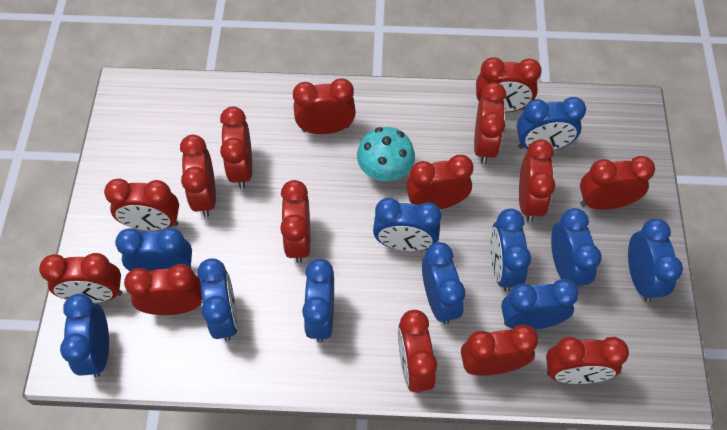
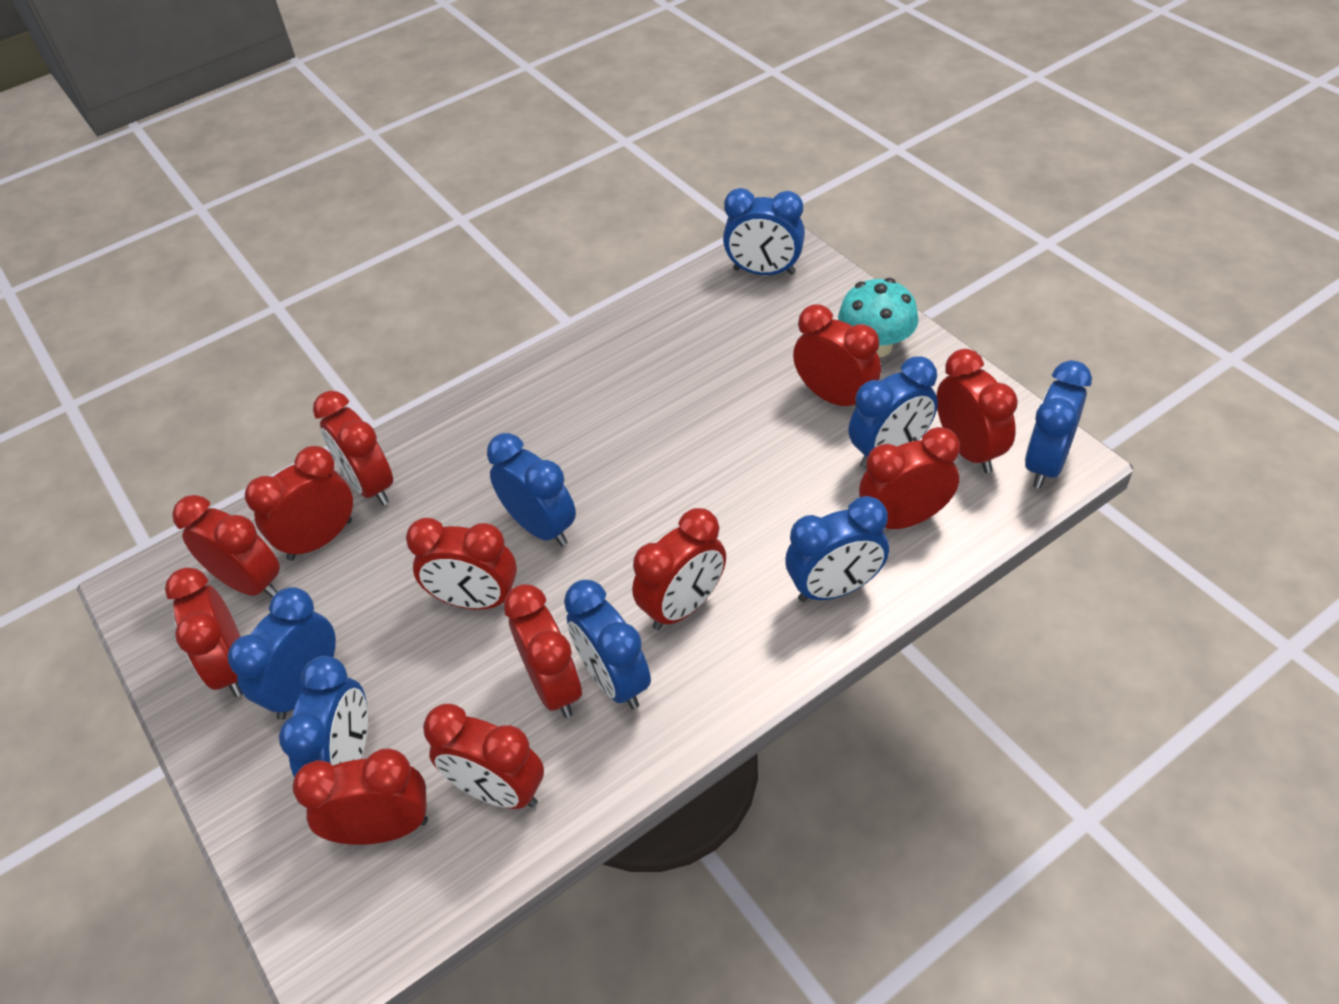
blue clock: [60,294,109,378] [115,227,192,271] [197,258,238,341] [302,259,334,342] [373,198,441,251] [422,242,465,325] [490,209,531,292] [501,279,579,330] [517,97,586,150] [551,208,602,287] [628,219,683,302] = 11 -> [227,587,336,720] [279,656,368,777] [487,433,576,546] [564,580,651,709] [723,188,805,275] [785,496,889,602] [848,356,938,469] [1025,360,1092,488] = 8
red clock: [39,253,122,303] [104,179,179,231] [124,264,202,315] [180,135,216,217] [220,106,252,189] [280,180,310,263] [293,78,356,134] [398,310,437,393] [406,155,474,209] [461,324,538,376] [474,82,506,164] [476,57,542,112] [519,139,555,222] [546,337,629,384] [580,156,655,210] = 15 -> [165,568,243,697] [172,495,280,597] [245,446,353,561] [293,748,428,845] [313,391,393,505] [406,518,517,610] [423,704,544,809] [504,584,582,718] [632,508,726,630] [793,305,881,407] [859,427,960,529] [937,349,1018,473] = 12

